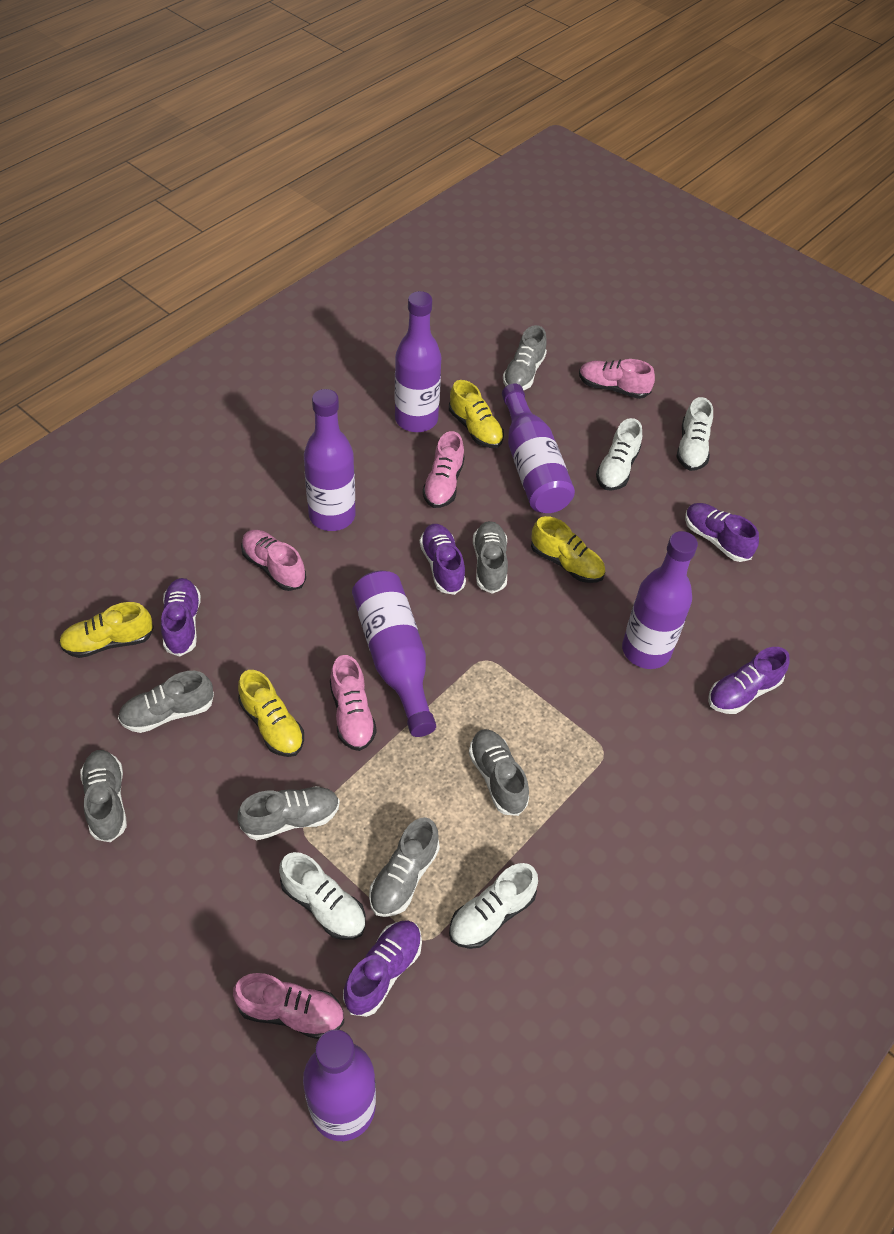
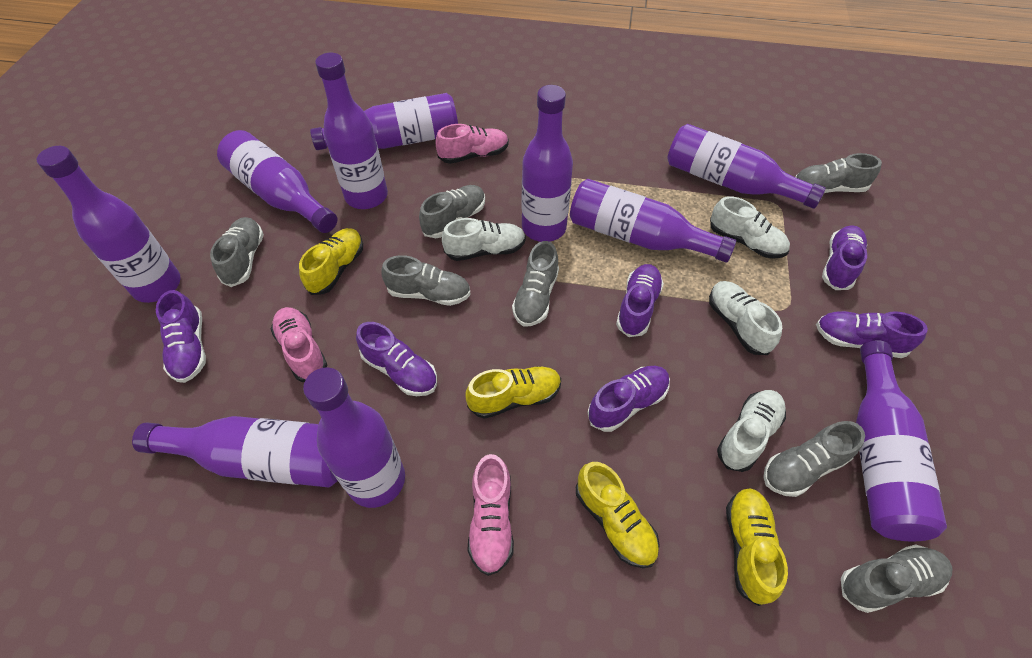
pink shoe: [233,973,344,1039] [241,530,306,591] [330,655,377,751] [422,431,465,508] [579,359,655,399] = 5 -> [271,307,327,382] [436,124,509,164] [467,454,514,576] = 3
purple bottle: [303,1029,376,1141] [304,389,355,531] [352,571,436,737] [395,291,441,432] [502,383,575,513] [622,531,698,669] = 6 -> [36,146,181,303] [132,416,338,488] [217,130,337,233] [303,367,405,508] [310,93,458,150] [315,53,388,209] [521,85,573,242] [570,179,736,262] [667,124,826,209] [856,340,947,541] = 10
purple shoe: [161,578,201,657] [343,920,422,1017] [420,524,466,595] [685,503,759,562] [708,647,790,714] = 5 -> [156,290,206,383] [356,322,437,396] [587,366,670,432] [616,264,664,337] [816,311,928,358] [822,225,867,290] = 6

